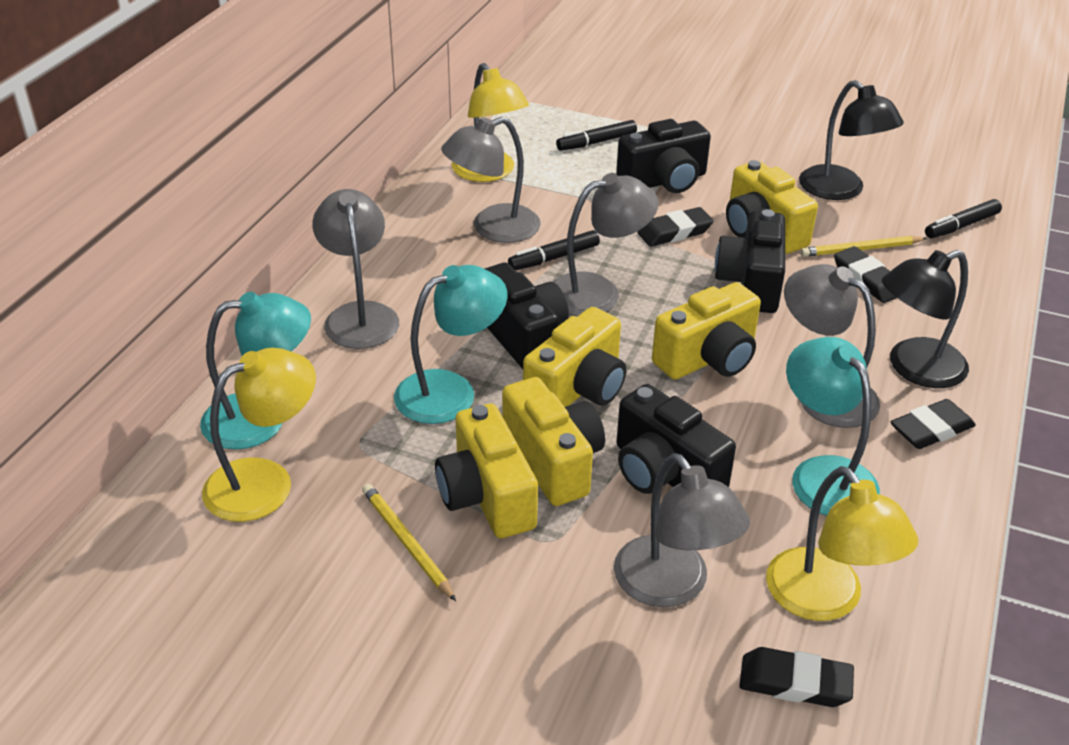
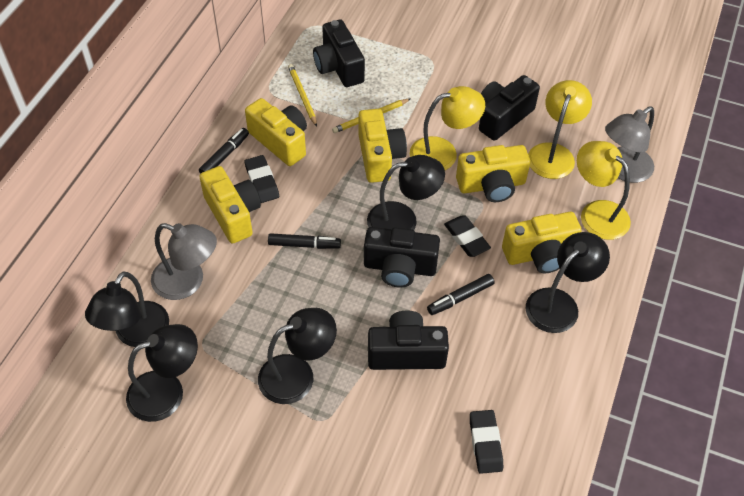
black eraser: [637,207,714,247] [739,647,854,707] [834,246,897,303] [890,399,976,449] = 4 -> [245,155,279,203] [444,215,491,257] [470,410,503,474] = 3
black lamp: [799,80,904,200] [882,250,969,388] = 2 -> [85,272,169,347] [126,324,198,422] [258,308,337,404] [367,155,445,230] [526,232,610,333] = 5
grey lamp: [312,189,399,349] [441,117,541,243] [553,173,659,316] [614,453,750,607] [784,264,880,428] = 5 -> [151,223,217,300] [605,107,654,183] = 2
turquoise lamp: [200,292,311,450] [394,265,507,424] [786,337,880,516] = 3 -> none = 0

